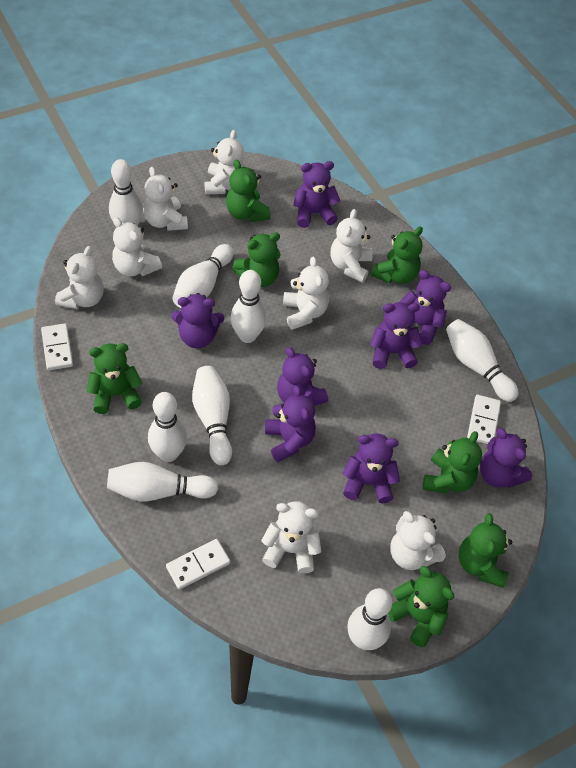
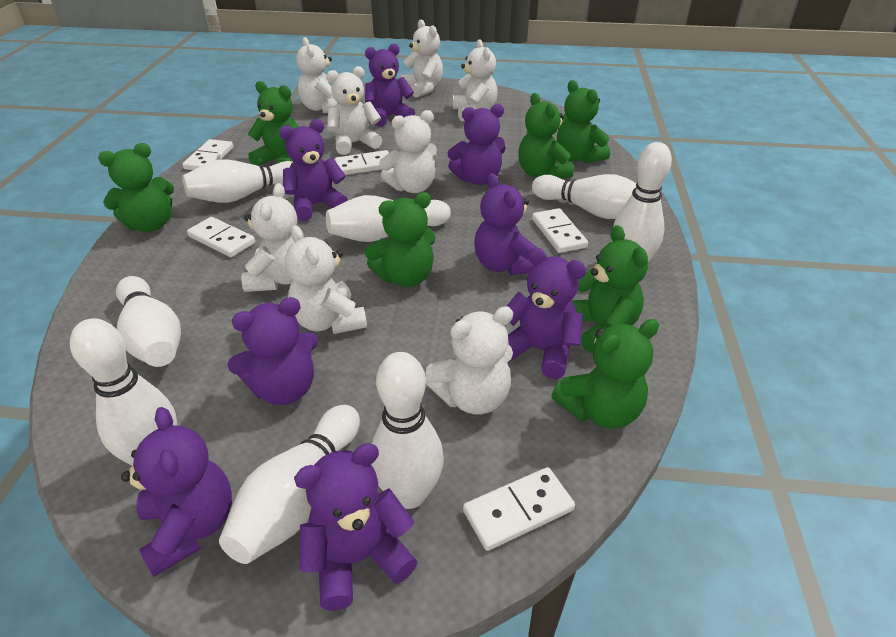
white domino: [41,323,73,370] [166,539,230,590] [467,395,501,444] = 3 -> [182,139,234,170] [187,217,255,257] [335,150,389,175] [463,467,575,551] [532,208,588,253] = 5

